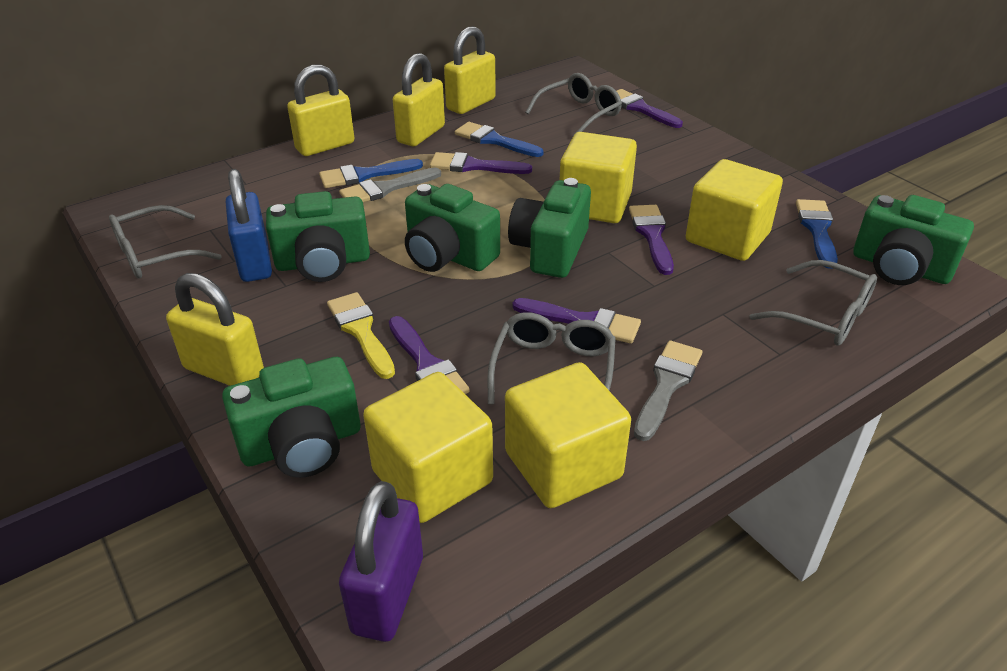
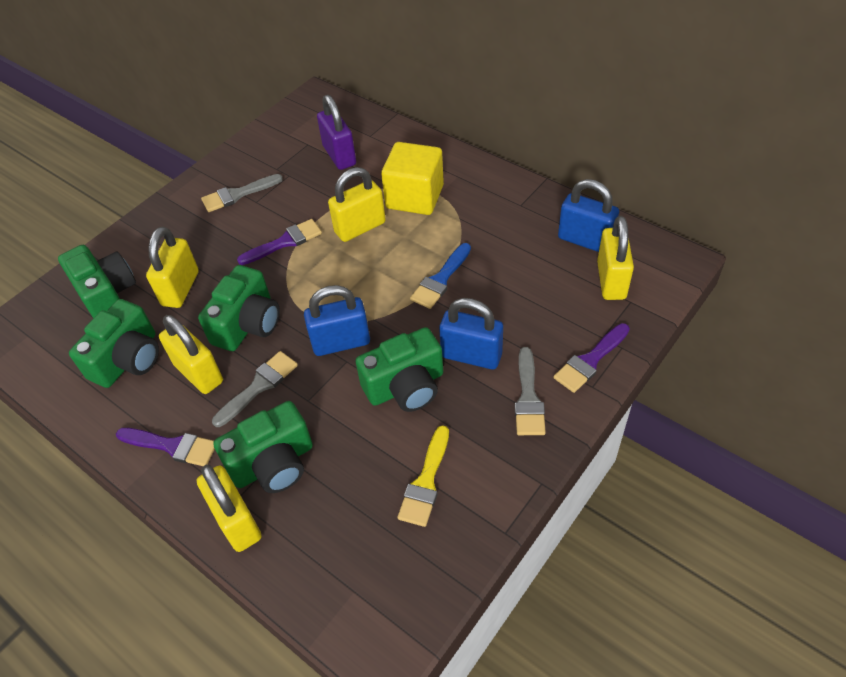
blue brush: [319,159,423,188] [455,122,544,157] [796,199,838,269] = 3 -> [410,243,471,309] = 1
blue padlock: [226,169,272,282] = 1 -> [304,285,370,356] [439,298,503,369] [558,179,619,252] = 3
grey brush: [339,167,441,202] [634,340,702,441] = 2 -> [201,174,283,212] [212,351,298,427] [515,347,546,435] = 3
grey glasses: [109,205,221,279] [487,312,616,404] [525,73,622,136] [750,260,877,346] = 4 -> none = 0
purple brush: [389,316,470,394] [430,152,532,174] [512,298,641,344] [617,89,683,128] [629,205,674,275] = 5 -> [116,428,215,466] [237,219,322,265] [554,323,630,393] = 3
yellow cube: [363,372,493,523] [505,362,631,508] [560,132,637,223] [686,159,783,261] = 4 -> [381,142,444,215] = 1
yellow padlock: [166,273,264,386] [287,64,354,156] [393,53,445,146] [444,26,496,114] = 4 -> [146,227,199,308] [159,315,223,394] [197,465,262,552] [328,167,386,242] [597,216,634,300] = 5

